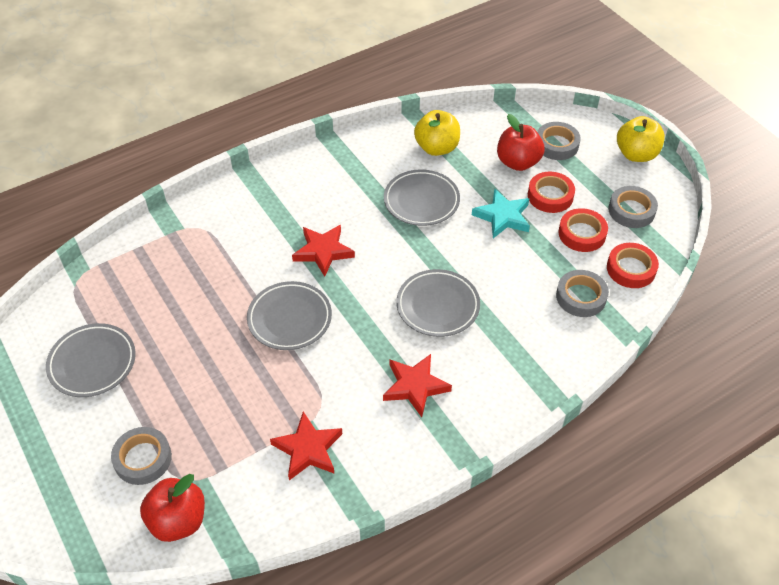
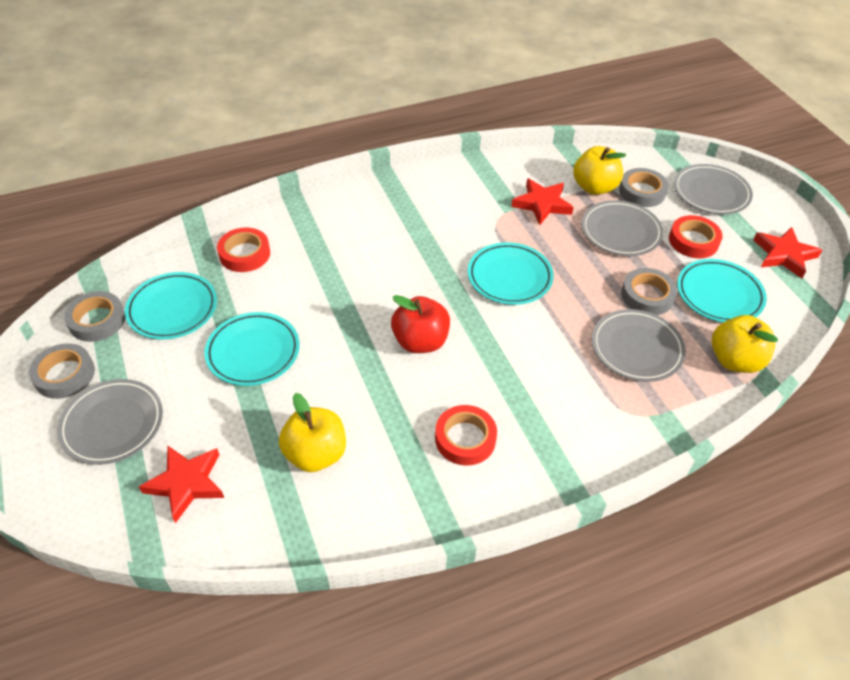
red apple: [140,474,205,542] [497,114,545,171] = 2 -> [391,295,450,353] = 1
turquoise plate: none = 0 -> [125,272,217,339] [204,312,300,386] [468,243,554,305] [677,259,767,322] = 4
turquoise star: [472,188,530,238] = 1 -> none = 0
yellow apple: [414,110,460,156] [617,116,665,162] = 2 -> [279,393,346,472] [573,146,626,195] [712,315,778,373] = 3

